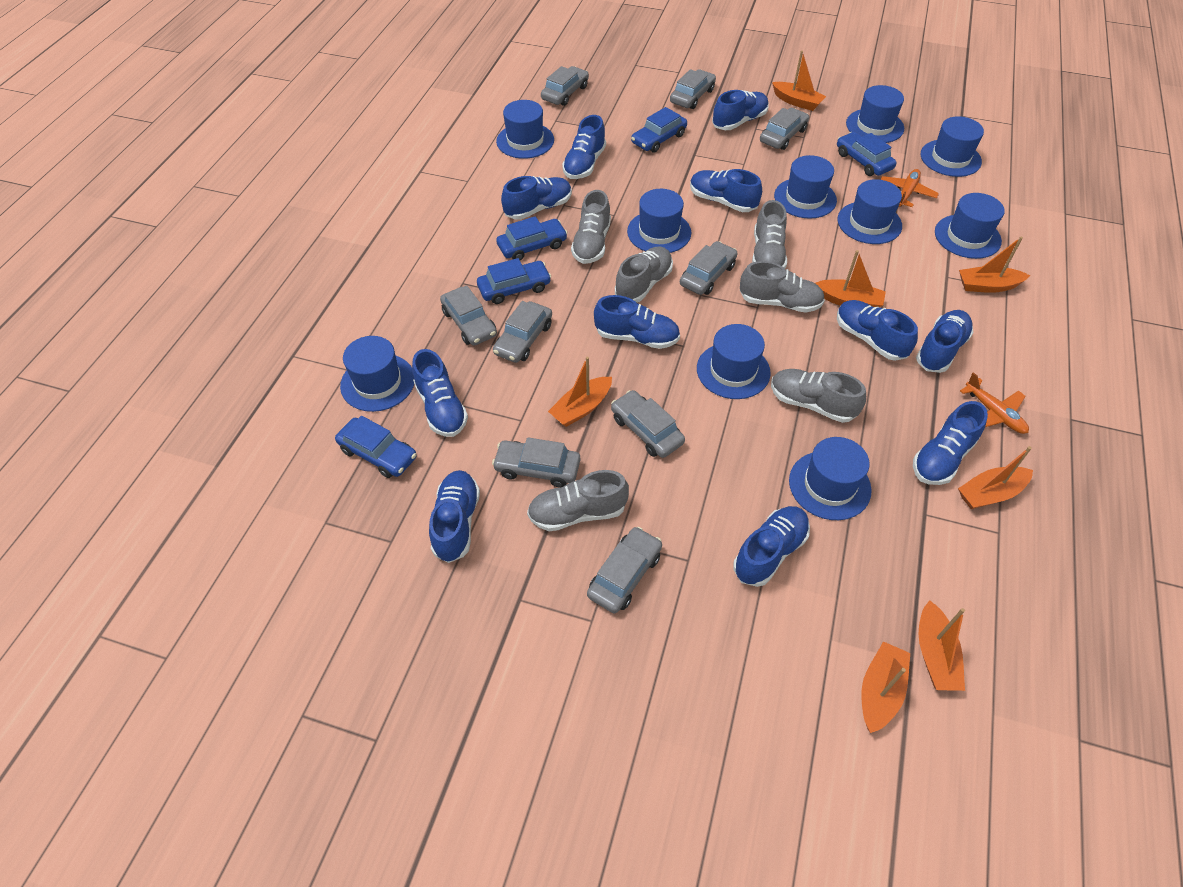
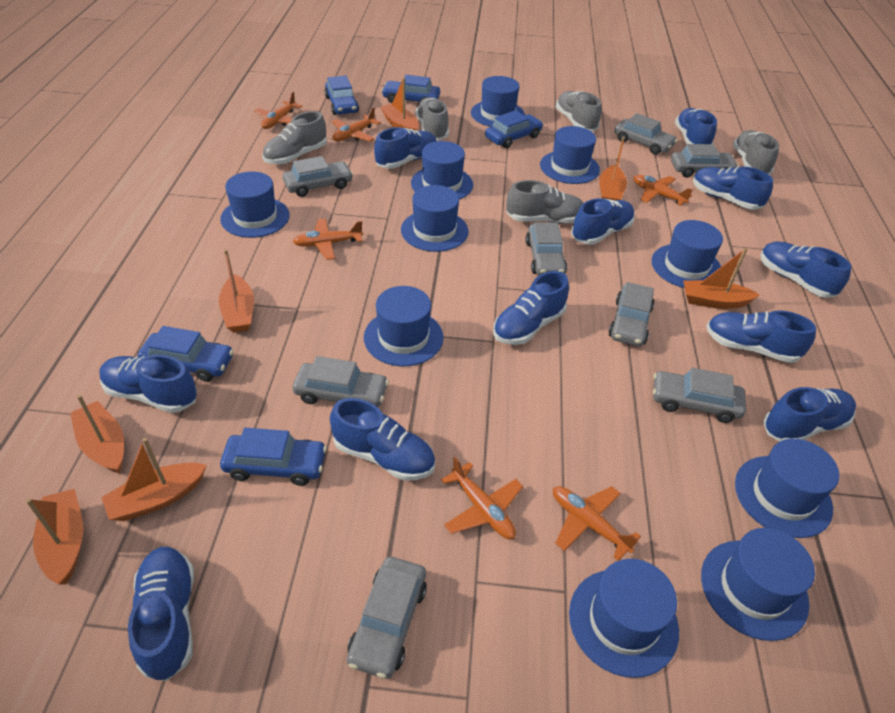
grey car: [440,286,497,345] [492,437,580,488] [493,301,552,363] [541,66,589,106] [587,527,662,613] [611,390,685,458] [670,69,716,109] [680,241,737,295] [760,108,809,150] = 9 -> [282,156,353,197] [293,356,389,407] [347,557,427,679] [525,222,567,276] [609,282,654,346] [614,113,677,155] [653,368,746,423] [671,144,738,177] = 8
grey shoe: [527,470,629,531] [571,190,611,264] [615,247,673,303] [740,261,825,313] [752,200,787,268] [771,369,866,423] = 6 -> [262,111,327,164] [416,97,449,140] [506,180,583,224] [556,91,601,132] [733,130,779,174] = 5
orange plane: [880,169,939,207] [960,372,1029,434] = 2 -> [254,92,303,129] [293,219,363,260] [332,107,381,142] [441,457,523,539] [553,486,641,561] [633,175,693,206] = 6

